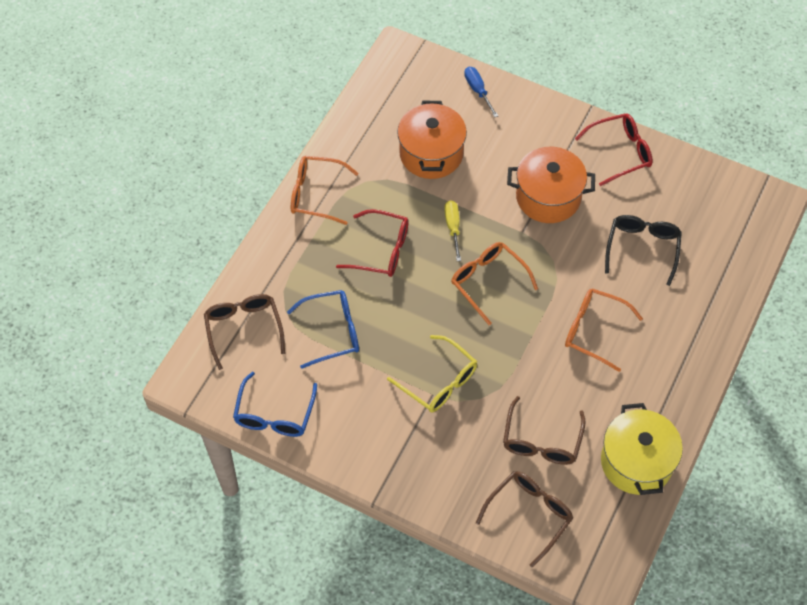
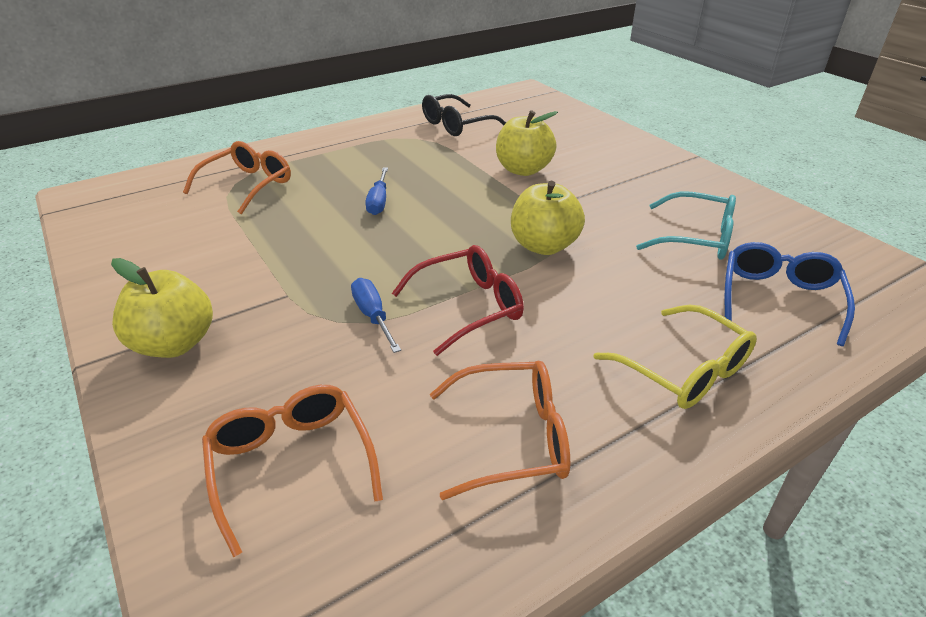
blue glasses: [233,372,317,437] [287,290,359,369] = 2 -> [725,242,855,346] = 1
blue screwdriver: [464,67,498,117] = 1 -> [351,278,401,353] [366,168,388,215] = 2
brown glasses: [204,294,285,370] [476,471,573,568] [503,396,586,465] = 3 -> none = 0
orange pot: [397,101,467,179] [507,147,595,223] = 2 -> none = 0
red glasses: [336,209,409,277] [575,113,653,186] = 2 -> [392,245,524,356] = 1
turquoise glasses: none = 0 -> [636,191,736,260] = 1
yellow apple: none = 0 -> [111,258,213,358] [496,110,558,176] [511,181,585,255] = 3
yellow pot: [601,403,683,495] = 1 -> none = 0
yellow screwdriver: [444,200,461,261] = 1 -> none = 0

